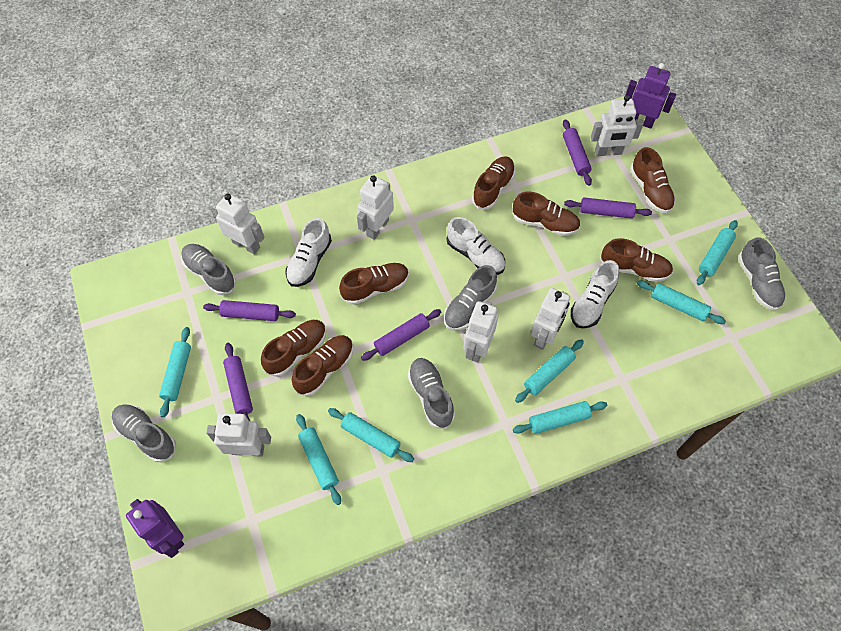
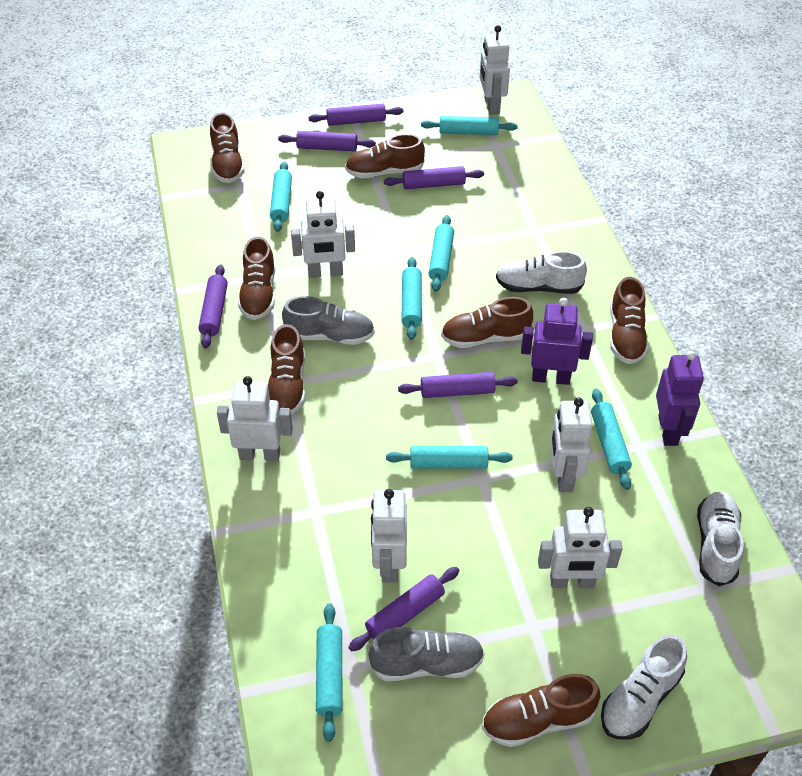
grey shoe: [112,404,176,462] [181,244,236,295] [408,358,455,429] [444,265,497,330] [738,237,786,311] = 5 -> [282,296,375,345] [368,627,485,681] = 2
purple rolling pin: [203,300,296,321] [223,343,253,421] [361,309,441,361] [563,119,592,186] [564,197,652,219] = 5 -> [198,264,228,349] [278,131,376,151] [308,104,404,126] [348,567,459,652] [384,166,484,189] [398,372,518,398] = 6

